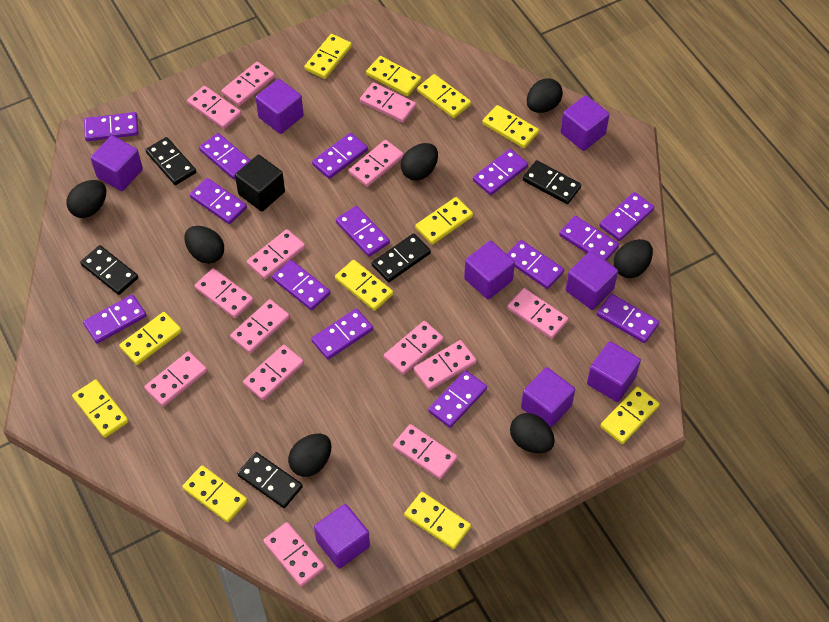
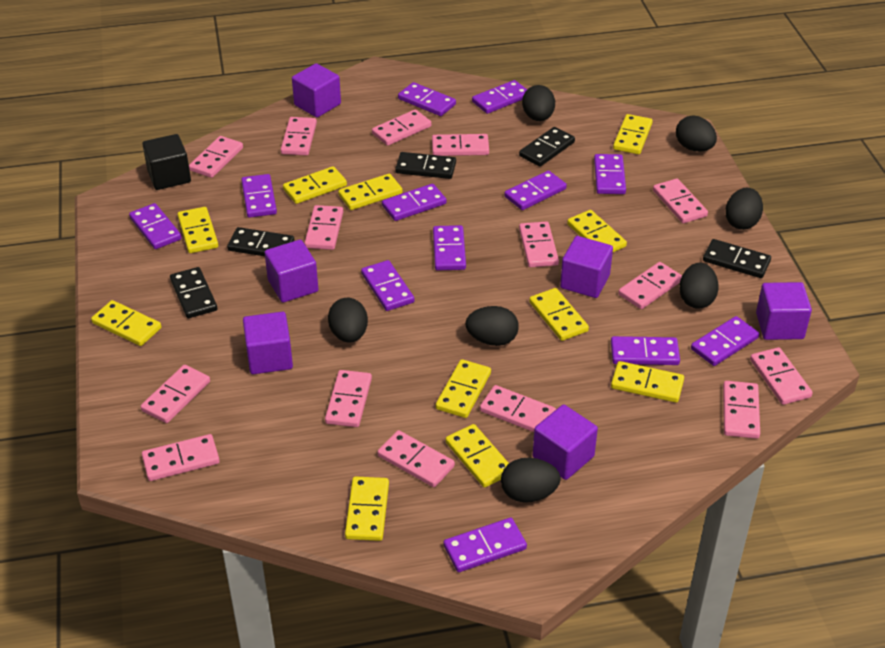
pink domino: [144,351,207,407] [187,86,241,129] [195,268,254,318] [221,62,275,106] [230,299,290,354] [243,345,304,400] [247,229,305,280] [263,522,325,587] [349,140,404,187] [360,82,416,123] [384,321,444,375] [393,424,458,479] [414,340,477,390] [507,288,569,339] = 14 -> [141,365,210,423] [142,434,220,481] [189,136,243,178] [281,117,317,156] [304,205,343,250] [325,370,372,427] [372,109,431,146] [377,430,455,487] [432,134,489,156] [480,385,556,432] [519,221,559,267] [618,262,682,309] [653,179,708,223] [723,381,760,439] [750,347,813,405] = 15
purple cube: [91,135,143,191] [255,79,304,134] [314,504,370,569] [464,241,515,300] [521,367,575,428] [560,95,610,151] [566,251,618,310] [587,341,641,402] = 8 -> [243,312,293,374] [264,240,318,303] [292,63,341,117] [533,404,598,480] [560,236,613,298] [756,282,812,340] = 6
purple domino: [83,294,147,344] [84,112,139,141] [190,178,247,224] [199,133,251,179] [272,260,330,310] [311,308,373,360] [312,133,368,179] [336,206,390,257] [428,370,487,428] [473,149,528,195] [507,240,564,289] [559,216,619,261] [597,294,659,343] [599,192,654,241] = 14 -> [129,203,182,249] [241,174,277,218] [361,260,414,311] [382,184,447,221] [398,82,456,116] [433,225,466,270] [443,518,527,572] [472,80,527,114] [504,170,567,210] [594,154,626,194] [611,336,680,365] [691,316,759,366] = 12

